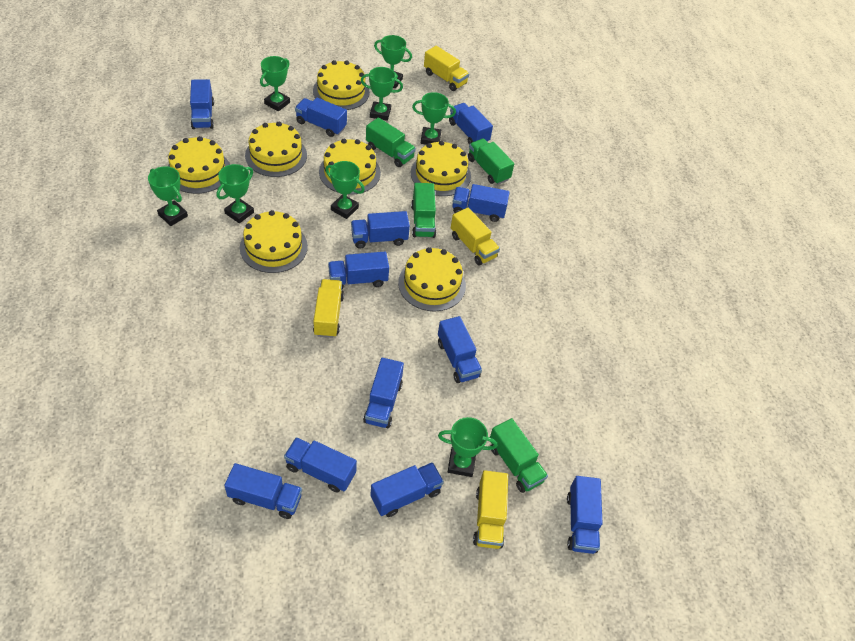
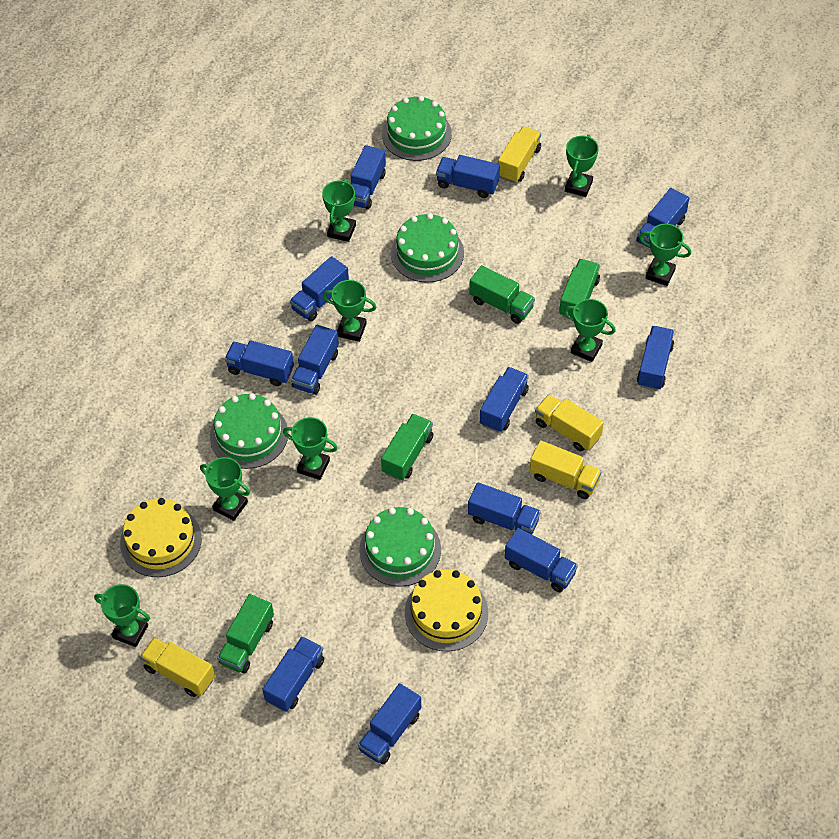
green cake: none = 0 -> [210,393,288,469] [359,507,441,587] [382,96,452,161] [391,213,464,283] = 4
yellow cake: [168,136,230,194] [240,210,308,273] [245,122,307,177] [313,60,370,110] [319,139,381,195] [398,247,466,312] [411,141,471,196] = 7 -> [120,498,202,577] [405,570,488,651] = 2

